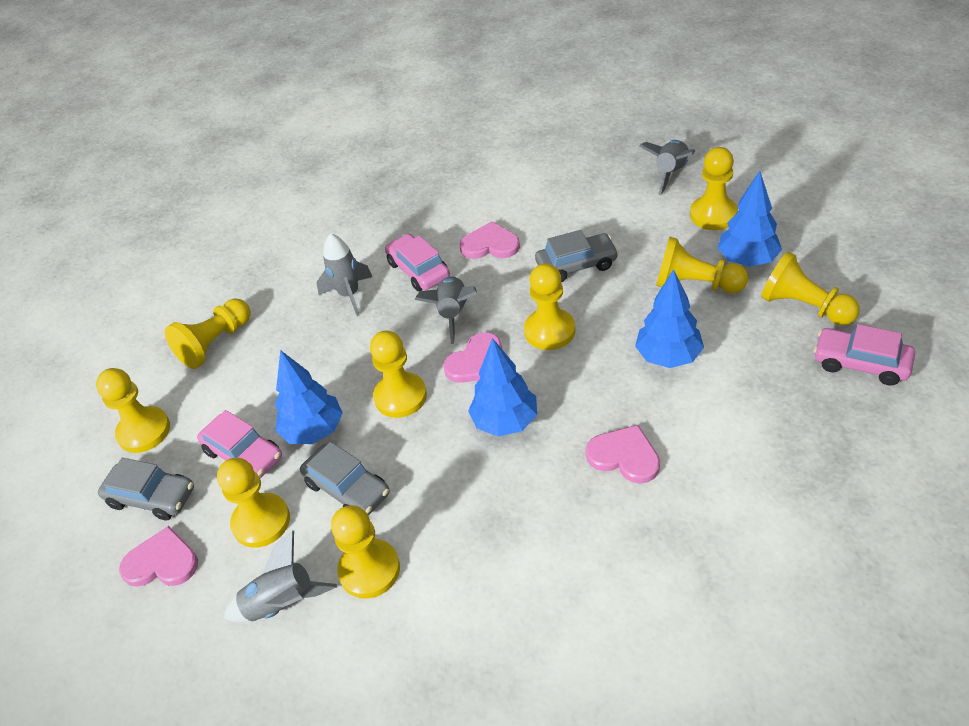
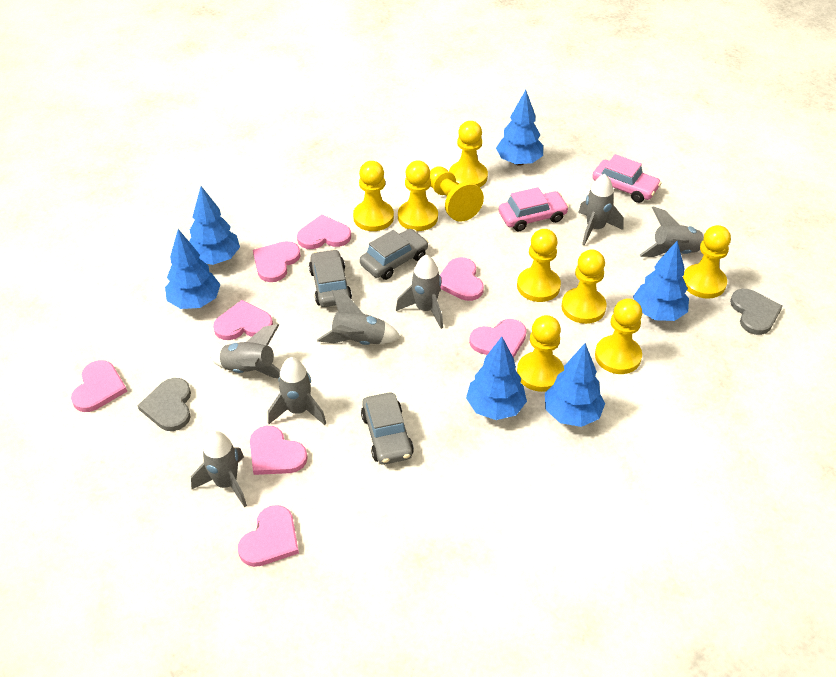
blue tree: [275,350,343,444] [468,338,537,437] [635,269,704,368] [718,171,782,267] = 4 -> [165,229,221,309] [189,186,240,265] [466,337,527,420] [496,90,543,166] [545,343,605,427] [633,241,689,321] = 6
grey heart: none = 0 -> [138,378,191,431] [730,289,783,335] = 2
grey rocket: [224,531,337,622] [317,233,372,316] [415,276,477,344] [639,140,695,195] = 4 -> [191,431,247,507] [211,324,280,378] [268,357,326,425] [317,290,401,345] [396,255,443,329] [578,174,624,246] [640,206,704,257] = 7
pink car: [197,410,282,478] [385,234,450,291] [814,324,915,386] = 3 -> [499,187,569,231] [592,154,661,203] = 2
pink heart: [119,526,198,587] [443,332,502,383] [459,221,520,259] [585,425,660,483] = 4 -> [71,360,127,412] [213,300,273,340] [238,505,299,567] [250,426,308,475] [253,241,301,282] [297,214,351,249] [439,257,484,301] [469,319,527,358] = 8

